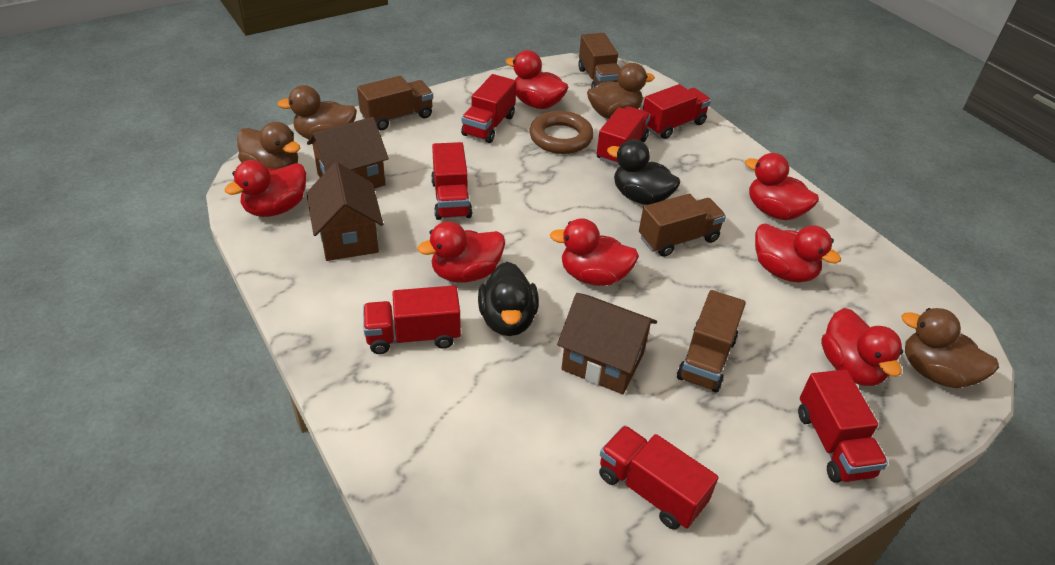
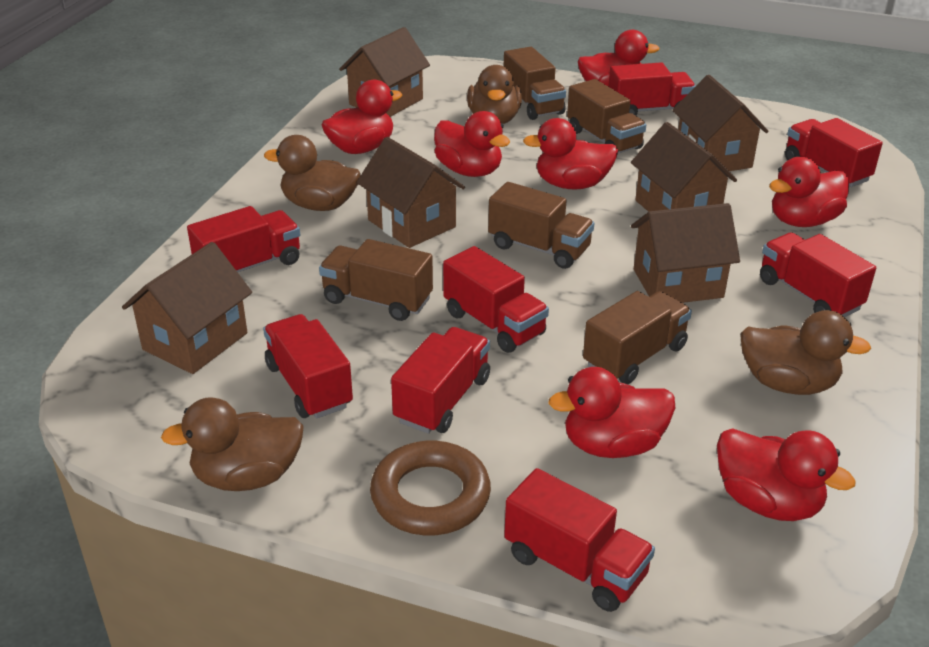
black duck: [478,262,539,336] [607,139,680,205] = 2 -> none = 0
brown house: [306,162,383,261] [307,117,389,189] [557,293,657,394] = 3 -> [122,242,252,374] [339,27,430,117] [357,137,465,248] [631,122,737,212] [631,203,740,303] [672,75,769,171] = 6
brown truck: [357,76,433,130] [578,33,620,88] [639,194,726,257] [677,290,746,393] = 4 -> [319,239,433,321] [488,182,594,269] [504,47,566,120] [567,79,646,154] [583,291,692,384] = 5
red truck: [363,285,461,354] [431,142,472,220] [461,74,516,143] [597,106,650,166] [599,425,719,530] [643,84,711,139] [798,369,888,483] = 7 -> [187,206,300,272] [263,314,353,419] [391,327,490,434] [443,246,549,353] [504,468,655,612] [608,62,695,116] [760,232,876,317] [785,118,883,187] = 8

